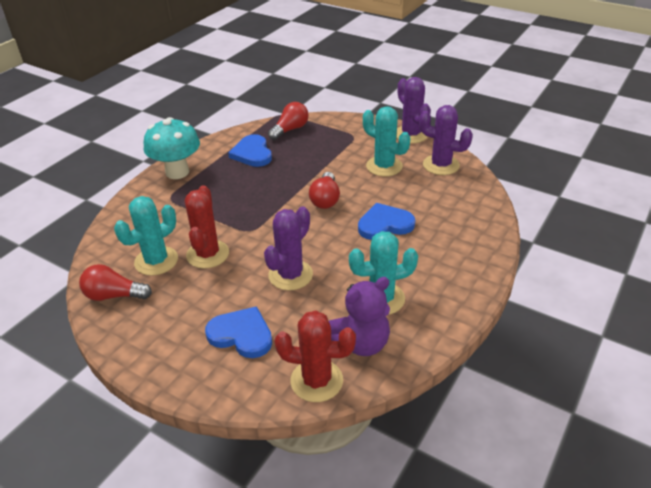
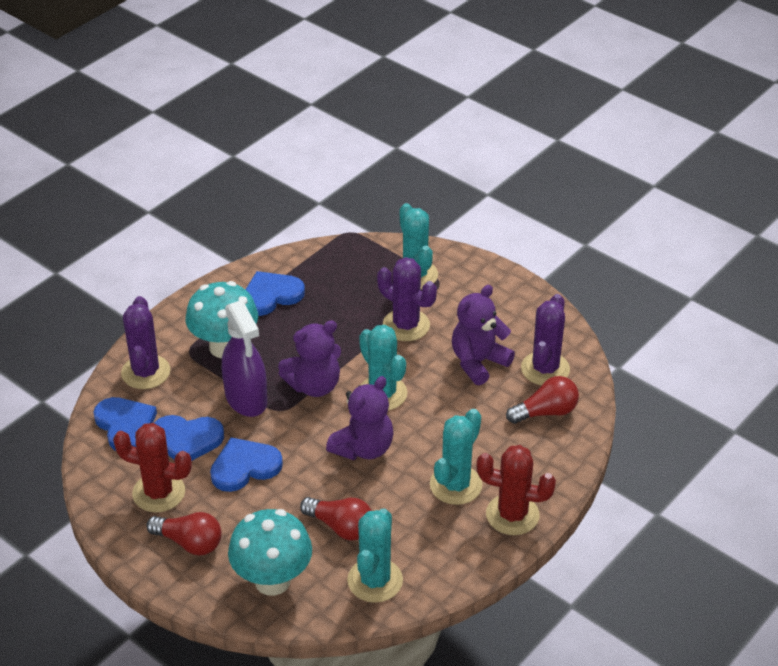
blue heart: [205,306,272,358] [228,134,272,167] [358,203,415,240] = 3 -> [93,397,157,451] [154,415,224,461] [210,437,283,492] [245,271,305,316] = 4
purple spray bottle: none = 0 -> [222,300,267,417] = 1
purple teddy bear: [329,277,390,356] = 1 -> [278,320,341,397] [326,376,393,460] [452,285,515,385] = 3
turquoise cactus: [114,196,178,276] [349,231,418,315] [363,106,410,176] = 3 -> [347,508,403,603] [359,325,407,410] [400,203,438,289] [430,409,482,505] = 4
turquoise mushroom: [144,117,200,179] = 1 -> [186,281,258,358] [228,509,312,596] = 2

